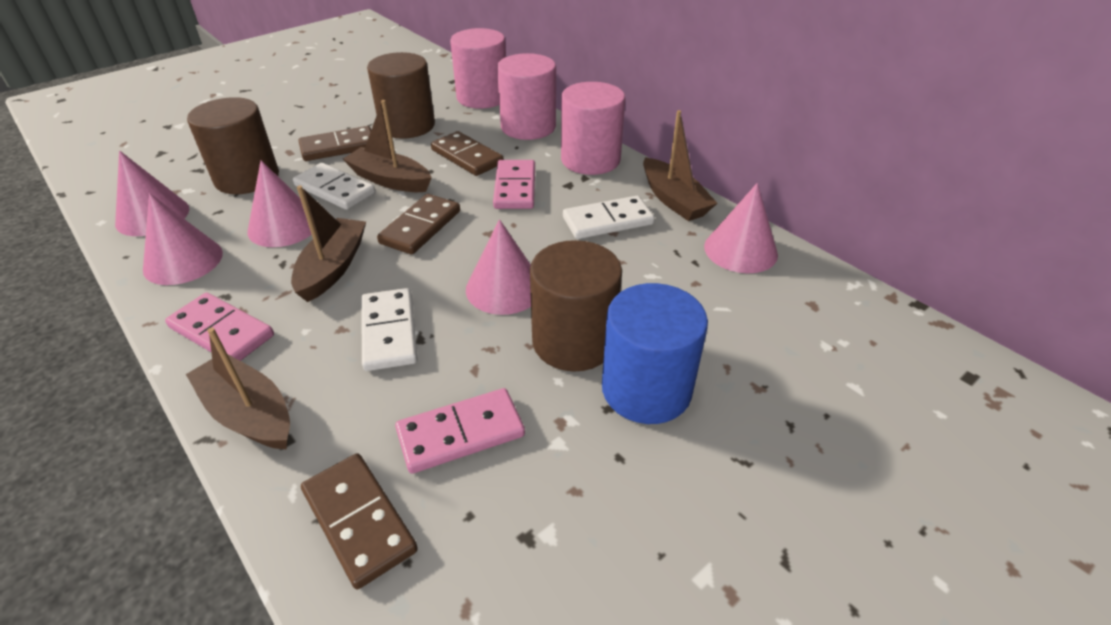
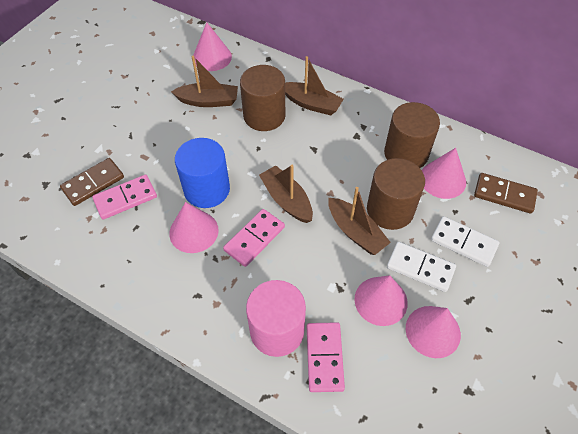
brown domino: [298,126,371,161] [301,453,418,589] [377,194,460,254] [431,131,504,176] = 4 -> [60,158,124,206] [474,173,538,214] = 2
pink cylinder: [450,28,506,109] [497,53,556,140] [561,82,625,175] = 3 -> [246,280,306,357] = 1
white domino: [293,163,375,210] [361,288,418,371] [563,196,655,239] = 3 -> [387,242,456,292] [431,216,499,267] = 2

